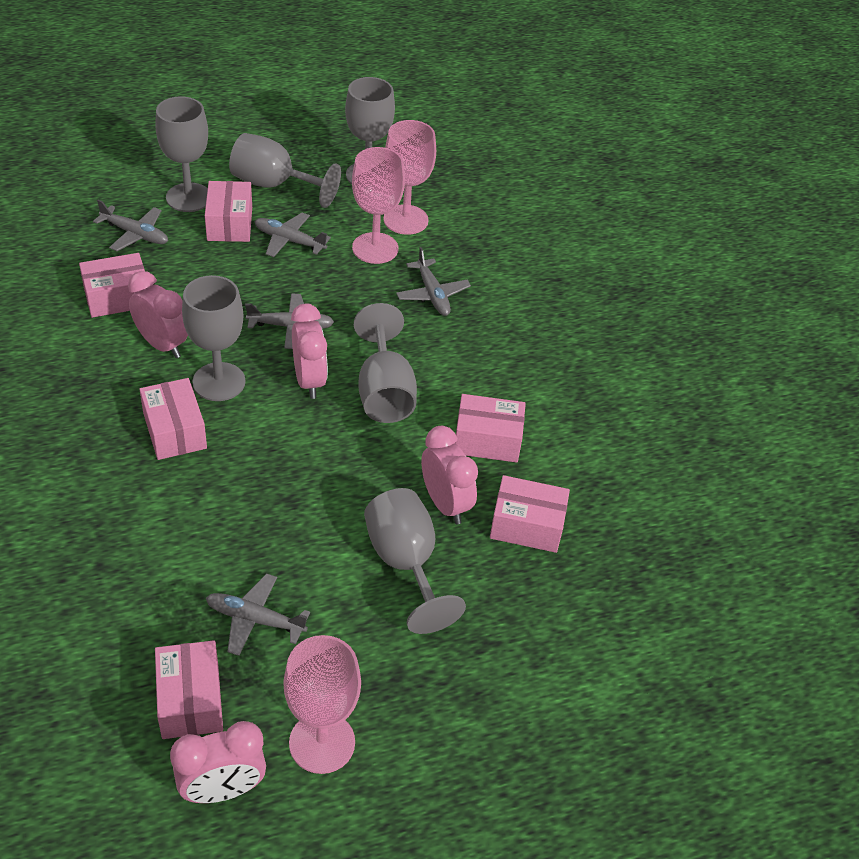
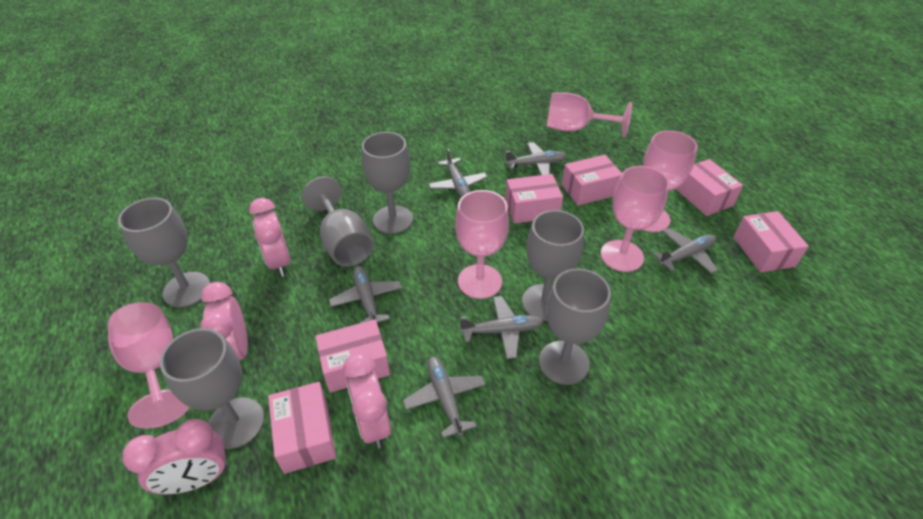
grey plane: [93,200,168,251] [206,573,310,656] [245,293,334,349] [255,213,331,257] [396,247,471,316] = 5 -> [329,266,402,325] [403,356,486,438] [428,149,488,198] [460,296,543,359] [505,142,567,175] [652,228,718,274] = 6
pink goblet: [284,635,361,774] [352,147,405,264] [383,120,436,235] = 3 -> [108,302,189,429] [455,190,509,299] [547,93,632,138] [601,166,669,272] [642,130,697,232] = 5

